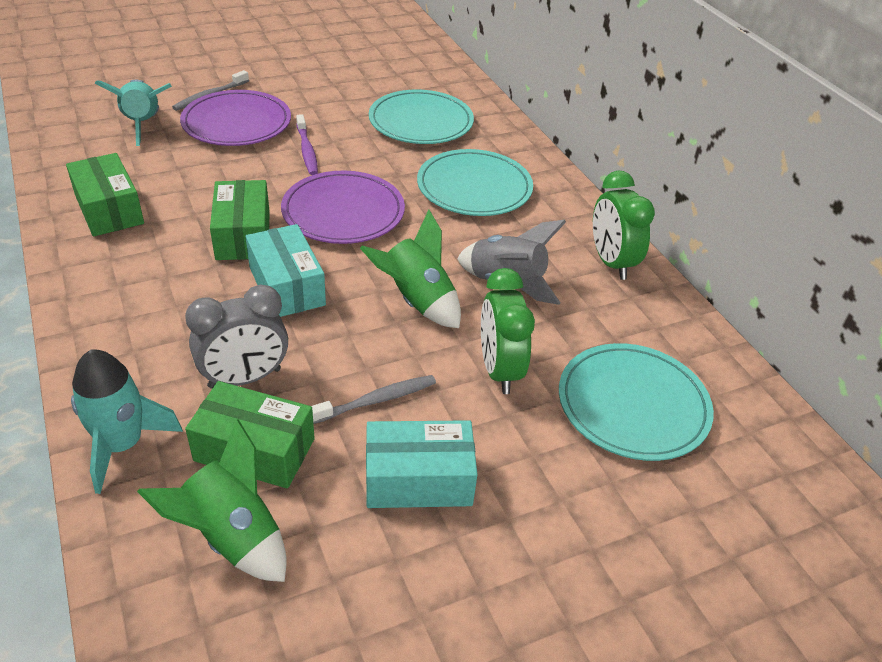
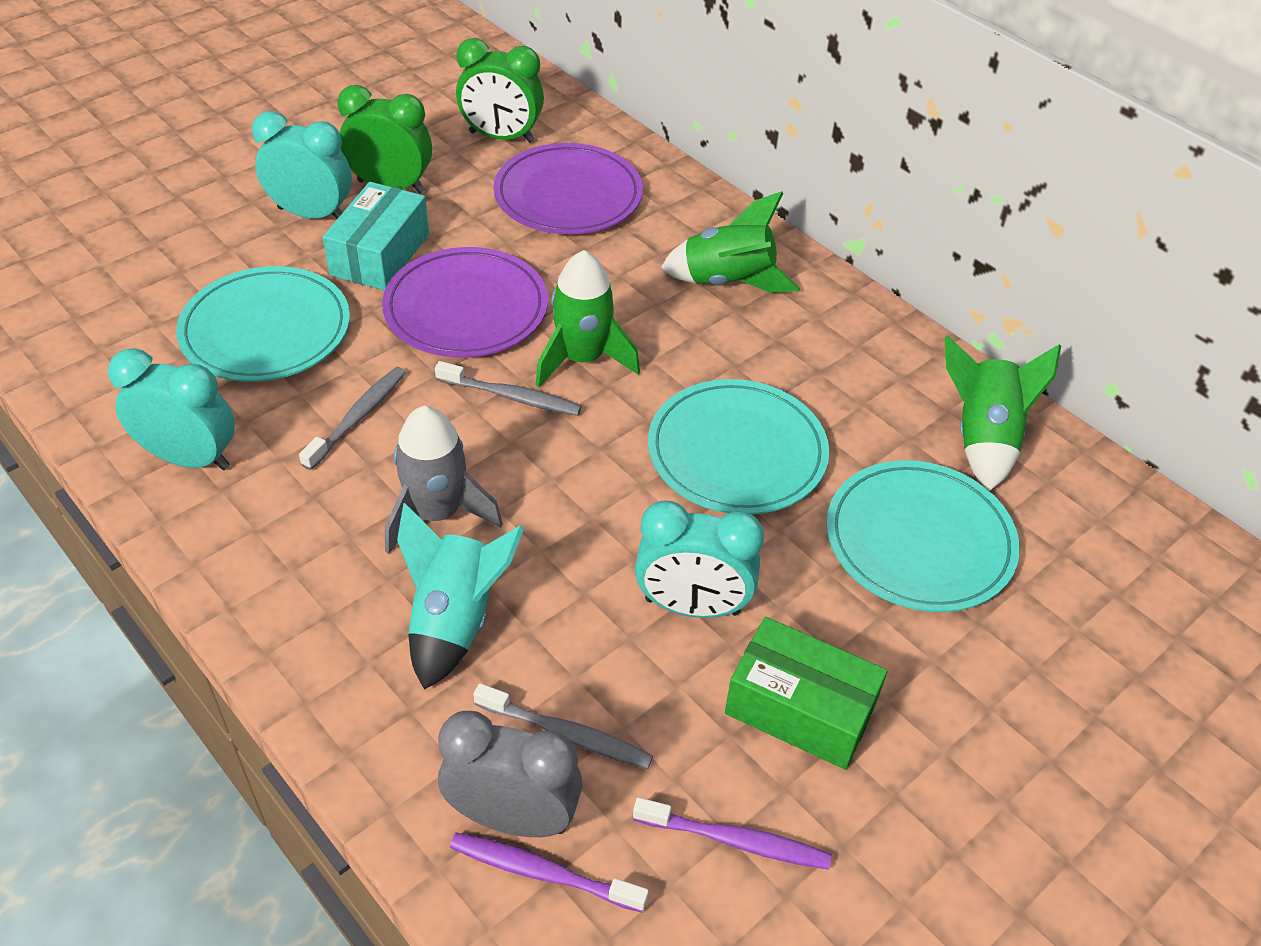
green box: [66,153,144,236] [185,381,315,488] [210,180,270,260] = 3 -> [725,617,887,770] = 1
green rocket: [137,419,287,582] [360,210,461,328] = 2 -> [536,250,640,388] [661,191,800,293] [945,336,1061,491] = 3
grey toothbrush: [172,70,249,111] [312,375,436,424] = 2 -> [299,367,406,470] [435,361,582,416] [473,683,653,769] = 3
purple toothbrush: [296,114,318,175] = 1 -> [450,833,649,913] [633,797,832,870] = 2
turquoise box: [245,224,326,317] [366,420,478,508] = 2 -> [323,182,429,291] = 1
turquoise clock: none = 0 -> [108,348,235,470] [252,111,352,219] [635,500,764,618] = 3
turquoise rocket: [71,350,183,494] [95,80,172,146] = 2 -> [397,503,524,690] = 1

